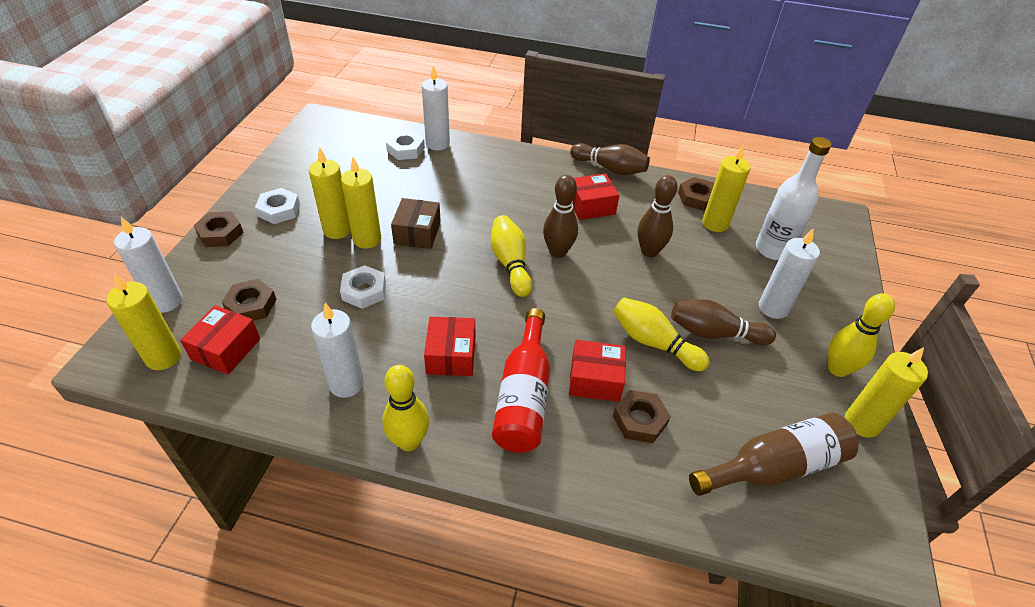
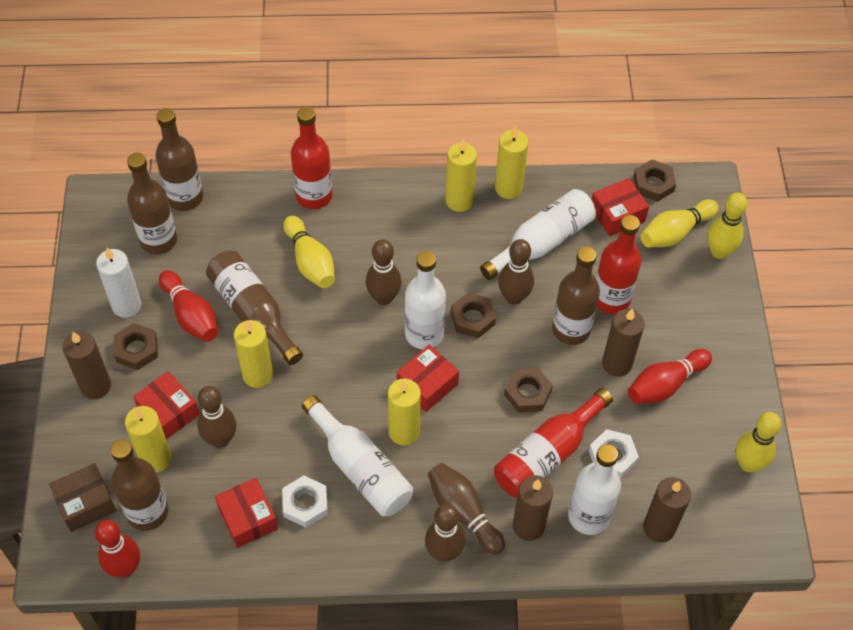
brown bottle: [689,412,859,496] = 1 -> [110,439,168,531] [127,153,177,254] [156,108,203,211] [206,251,303,365] [552,246,600,345] = 5
brown bowling pin: [543,175,578,258] [570,143,650,175] [638,175,678,257] [671,299,776,345] = 4 -> [197,386,236,448] [366,239,402,305] [425,504,465,562] [428,463,505,555] [498,239,534,305] = 5
brown candle: none = 0 -> [62,331,111,399] [513,475,553,541] [602,309,645,377] [643,477,691,542] = 4
red bottle: [492,308,550,453] = 1 -> [291,106,332,209] [494,388,613,498] [596,215,641,314] = 3
red bowling pin: none = 0 -> [95,520,140,578] [159,270,218,342] [628,349,712,404] = 3
white bottle: [756,137,832,260] = 1 -> [302,395,413,516] [405,251,446,349] [480,189,596,280] [568,444,621,535] = 4
white candle: [114,217,183,313] [311,303,364,398] [422,65,450,151] [759,228,820,319] = 4 -> [96,248,141,318] = 1
white nut: [255,188,300,224] [340,265,386,309] [386,131,425,160] = 3 -> [282,476,328,528] [589,429,639,479] = 2

